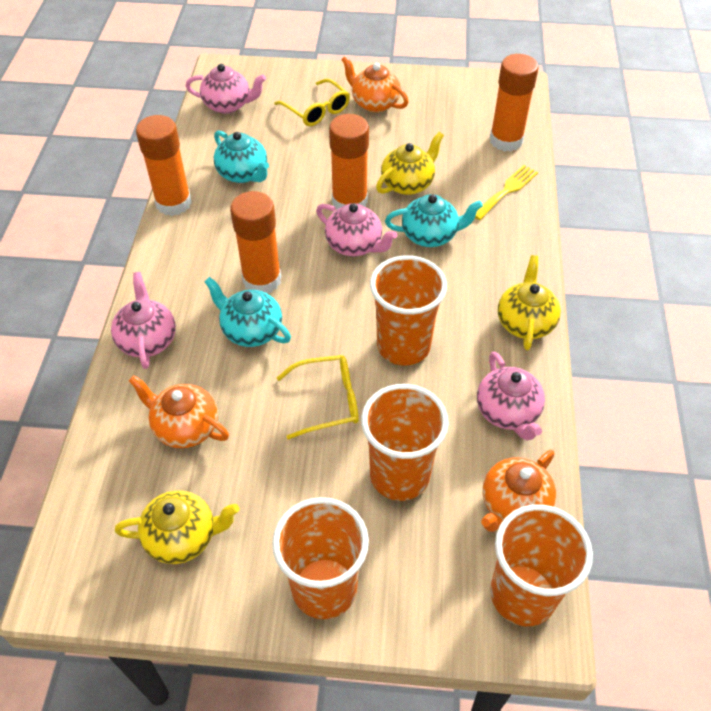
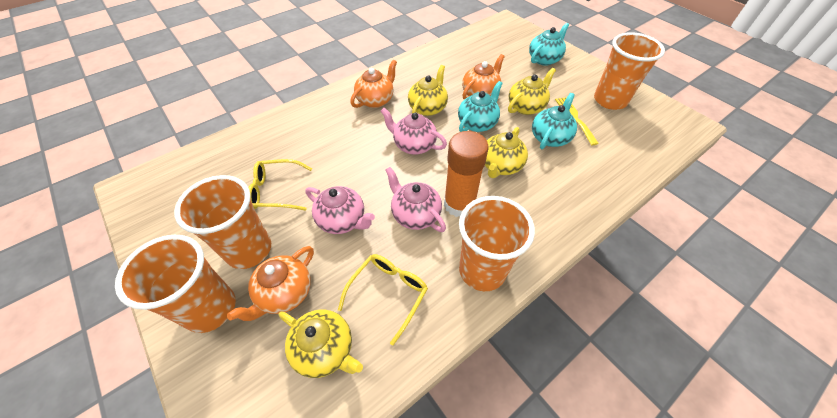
orange glue stick: [136,115,192,216] [230,191,281,293] [329,114,369,209] [490,54,539,152] = 4 -> [444,131,489,217] = 1
pink teapot: [111,272,176,369] [186,64,266,114] [316,203,397,256] [477,352,545,441] = 4 -> [305,186,375,234] [381,108,447,155] [386,167,446,232] = 3
yellow teapot: [115,490,239,564] [376,132,444,195] [498,255,561,350] = 3 -> [279,310,363,378] [408,65,448,116] [485,127,528,178] [508,68,556,115] = 4

